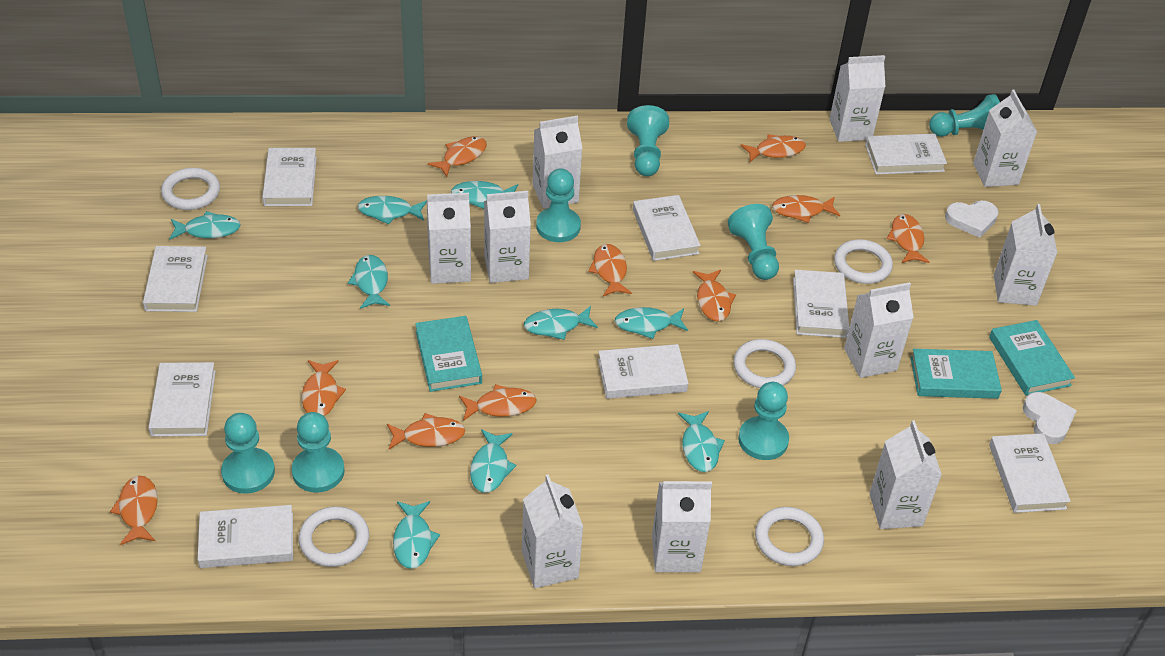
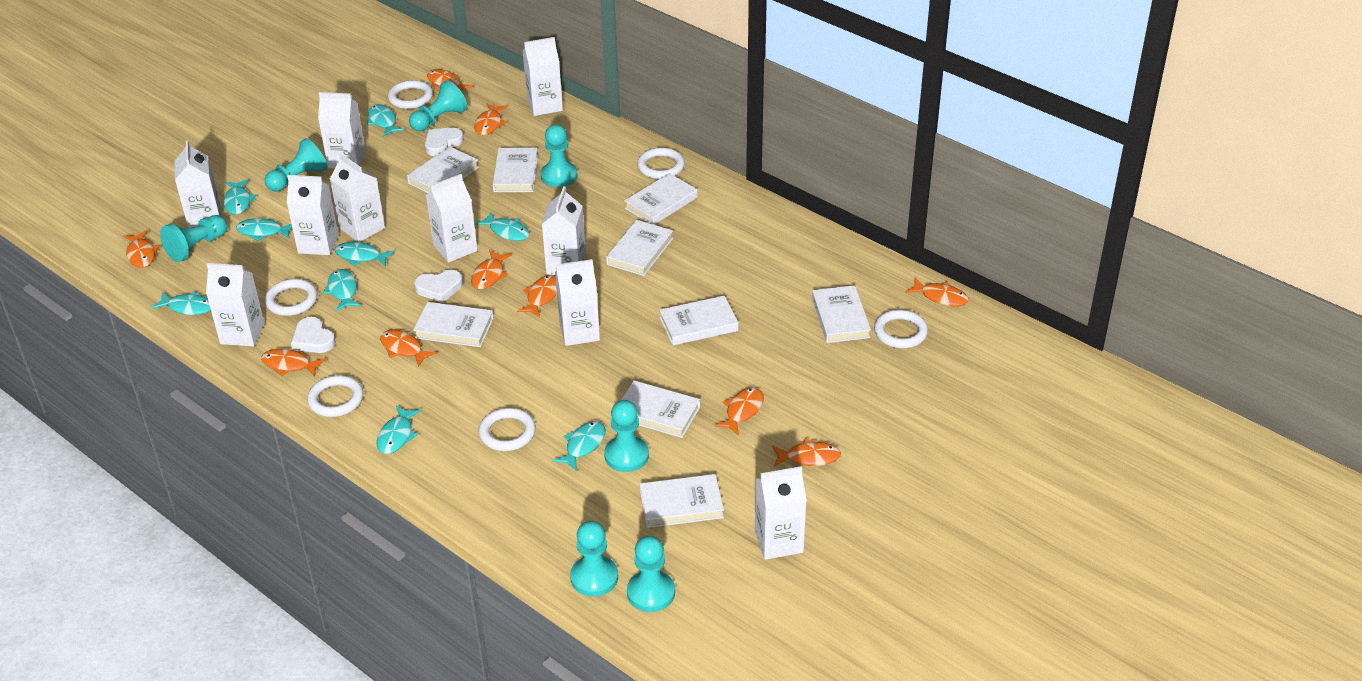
turquoise book: [415,316,482,392] [910,349,1002,399] [989,320,1075,396] = 3 -> none = 0
white heart: [945,201,999,238] [1023,392,1077,444] = 2 -> [291,317,335,353] [414,270,463,303] [425,128,464,156] = 3
white ring: [161,168,220,210] [298,506,369,567] [733,339,796,388] [755,507,824,566] [834,239,893,284] = 5 -> [265,279,317,316] [307,375,363,417] [388,80,433,109] [479,408,536,451] [637,147,685,179] [874,310,928,348] = 6

